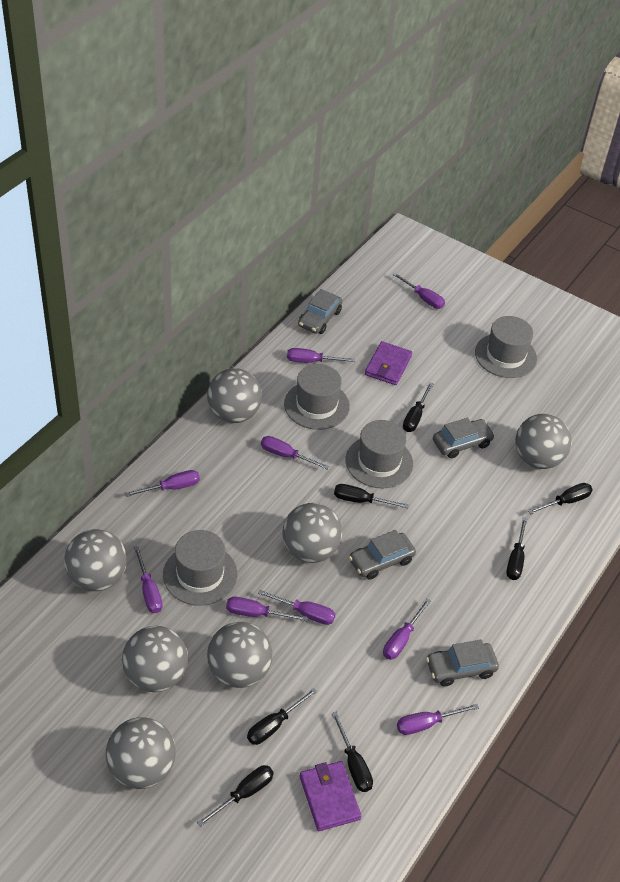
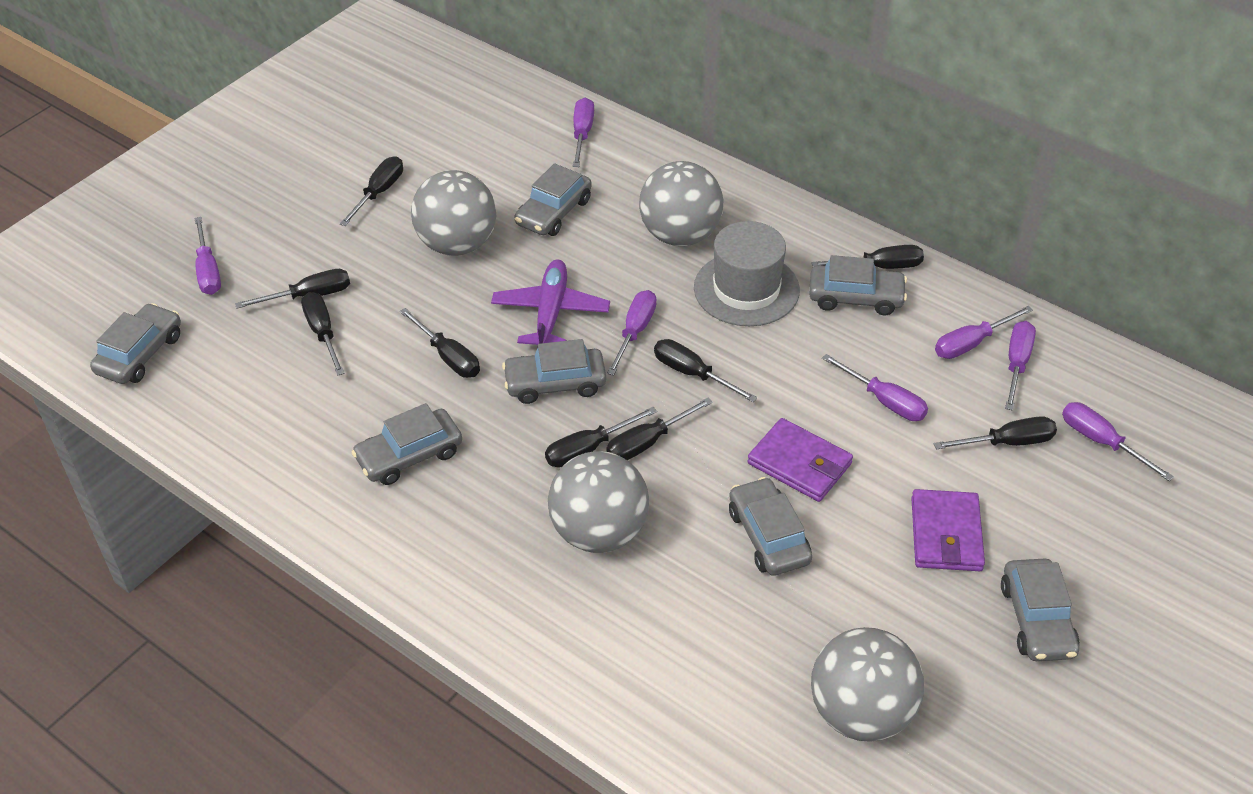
black screwdriver: [197,765,274,827] [247,688,317,745] [332,712,373,792] [334,484,409,508] [403,382,433,432] [506,517,528,580] [528,483,593,514] = 7 -> [235,269,350,308] [301,292,345,376] [340,156,403,226] [400,308,480,378] [545,407,657,468] [606,398,713,460] [654,339,757,402] [811,245,924,269] [934,416,1057,449] = 9
grey ball: [64,529,127,591] [106,717,176,789] [122,626,188,692] [207,368,262,423] [207,622,272,688] [282,503,342,563] [515,414,572,469] = 7 -> [411,170,496,256] [548,451,649,553] [639,161,724,246] [811,627,924,742] = 4
grey car: [298,289,342,334] [349,530,416,580] [426,639,499,687] [433,418,495,458] = 4 -> [90,303,181,384] [352,403,462,485] [502,339,606,404] [514,163,592,236] [729,477,812,576] [809,255,907,315] [1001,558,1080,661] = 7
grey hat: [163,530,238,606] [284,364,350,430] [346,420,413,488] [475,316,537,378] = 4 -> [694,221,800,326] = 1
purple plane: none = 0 -> [491,259,610,345] = 1
purple screwdriver: [125,470,200,497] [134,546,162,613] [226,597,307,621] [258,589,335,625] [261,436,329,469] [287,348,355,363] [383,599,431,660] [393,273,445,309] [397,704,479,735] = 9 -> [194,217,221,295] [573,98,594,167] [607,290,657,376] [822,354,928,421] [935,306,1033,359] [1005,321,1036,411] [1062,402,1174,481] = 7

